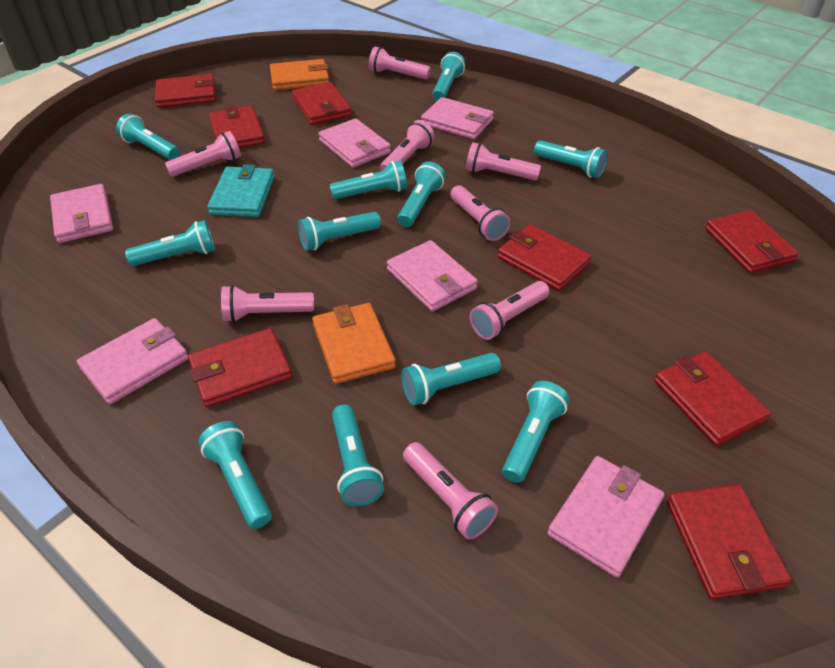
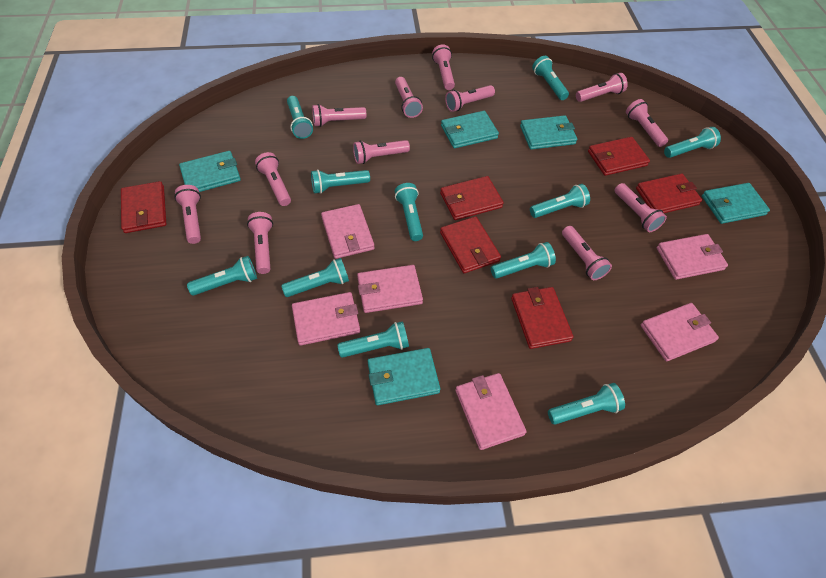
orange wallet: [270,59,329,90] [312,303,396,384] = 2 -> none = 0
pink flashlight: [165,131,241,177] [221,285,314,322] [369,46,431,80] [380,120,435,171] [403,442,498,540] [450,185,511,241] [466,142,541,181] [470,281,550,340] = 8 -> [174,185,201,244] [247,212,273,274] [255,152,291,206] [312,104,366,127] [353,140,410,164] [395,77,423,118] [432,44,455,90] [445,85,495,112] [562,226,612,280] [576,73,628,102] [615,183,667,232] [626,99,668,147] = 12
red wallet: [155,74,216,108] [188,328,292,407] [209,106,265,148] [292,82,352,125] [497,224,592,291] [654,351,771,446] [667,484,791,599] [705,210,799,273] = 8 -> [121,181,166,233] [440,176,504,220] [440,216,501,273] [511,287,574,349] [588,137,650,176] [636,173,702,213] = 6
turquoise wallet: [207,164,275,217] = 1 -> [179,151,241,192] [368,348,440,405] [441,111,499,148] [520,115,577,150] [702,183,770,224] = 5

